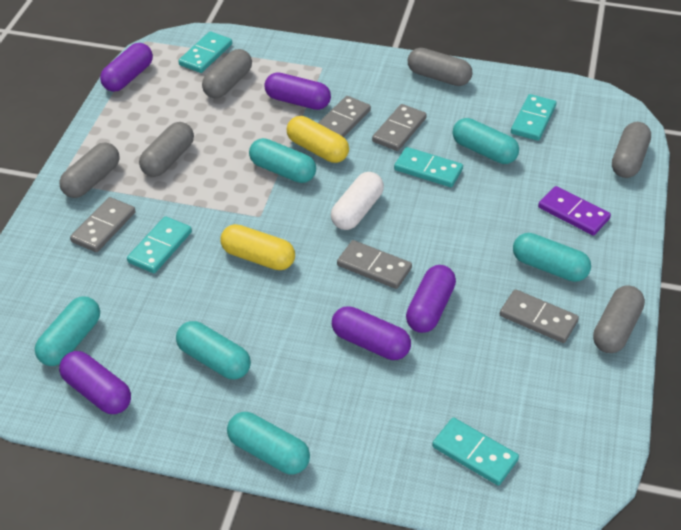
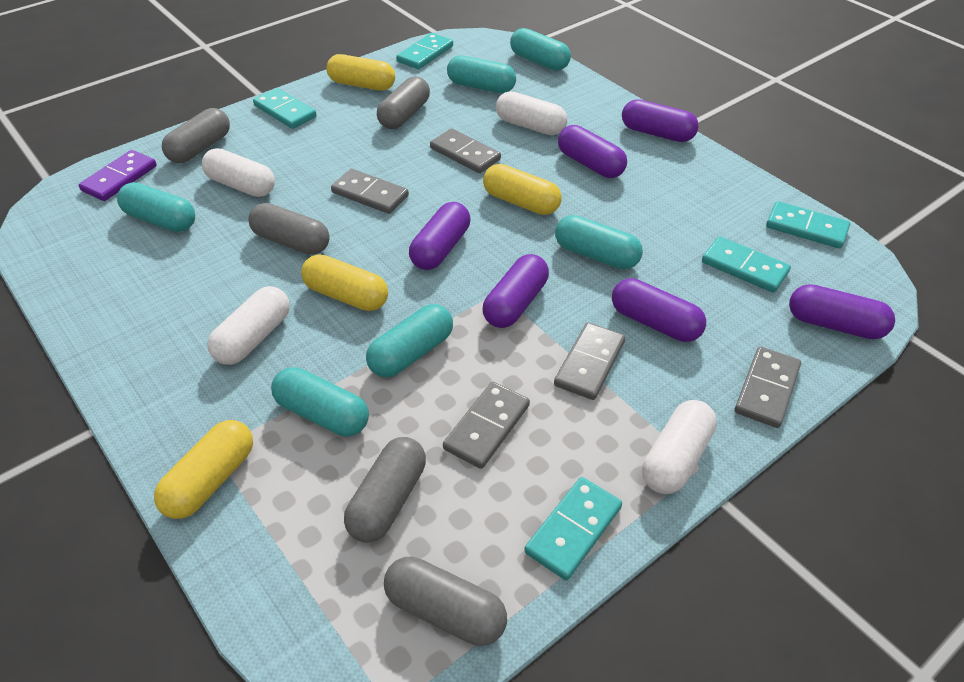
grey capsule: [59,142,120,198] [139,122,194,177] [202,49,252,98] [408,48,472,86] [593,285,645,353] [612,122,651,178] = 6 -> [162,108,230,163] [248,203,330,255] [344,437,426,543] [377,76,430,129] [384,557,507,646] = 5
purple capsule: [59,351,131,414] [100,43,153,92] [265,72,331,110] [332,306,411,360] [406,265,456,333] = 5 -> [409,202,470,270] [483,254,549,328] [558,125,627,178] [612,278,706,342] [622,99,699,142] [789,284,895,339] = 6
white capsule: [331,172,384,230] = 1 -> [202,148,275,197] [207,286,290,365] [496,91,567,135] [642,400,717,494] = 4
yellow capsule: [220,224,295,270] [287,116,349,163] = 2 -> [154,420,253,519] [301,254,388,311] [326,54,395,91] [483,164,562,215] = 4

